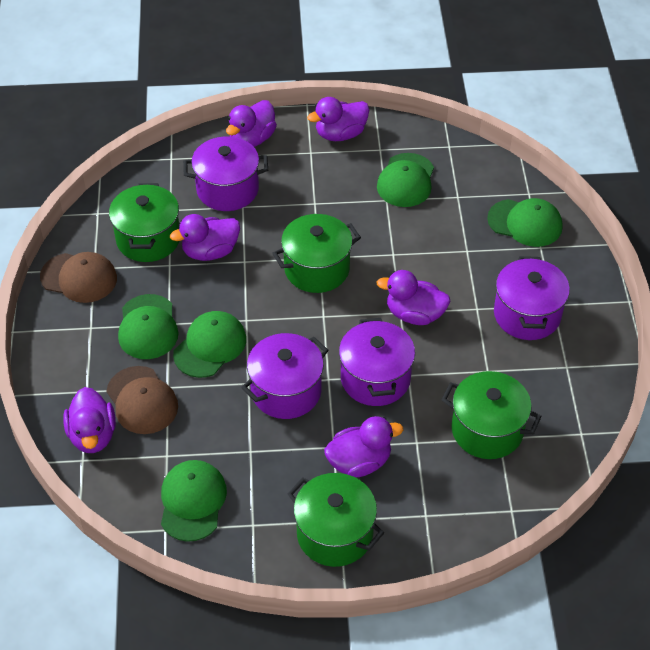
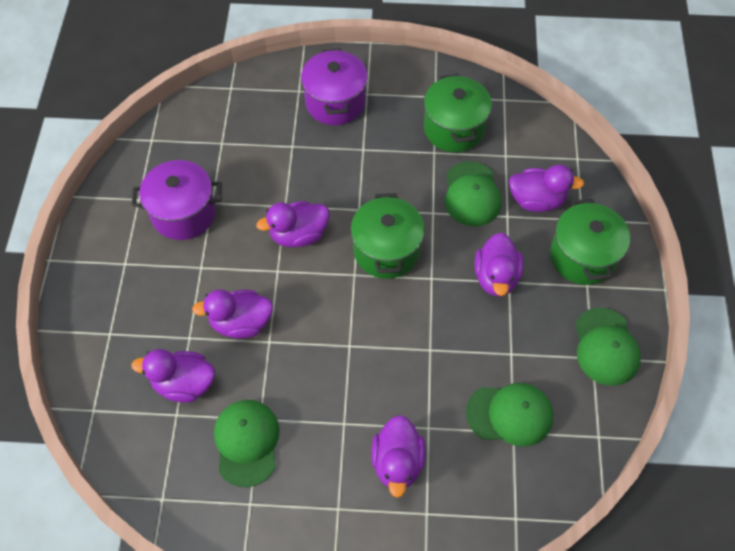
brown cap: [40,252,117,303] [106,366,178,434] = 2 -> none = 0
green cap: [118,294,179,359] [161,460,227,542] [173,311,246,378] [377,153,434,207] [487,198,562,247] = 5 -> [214,400,279,487] [445,161,501,226] [466,383,553,447] [575,308,641,386] = 4
green pot: [109,183,179,262] [272,214,361,293] [288,473,384,567] [442,371,542,459] = 4 -> [351,193,425,279] [424,74,492,152] [550,199,630,285] = 3
purple pot: [183,136,268,211] [241,333,329,419] [339,318,415,406] [494,256,570,340] = 4 -> [131,160,222,240] [301,48,367,125] = 2

